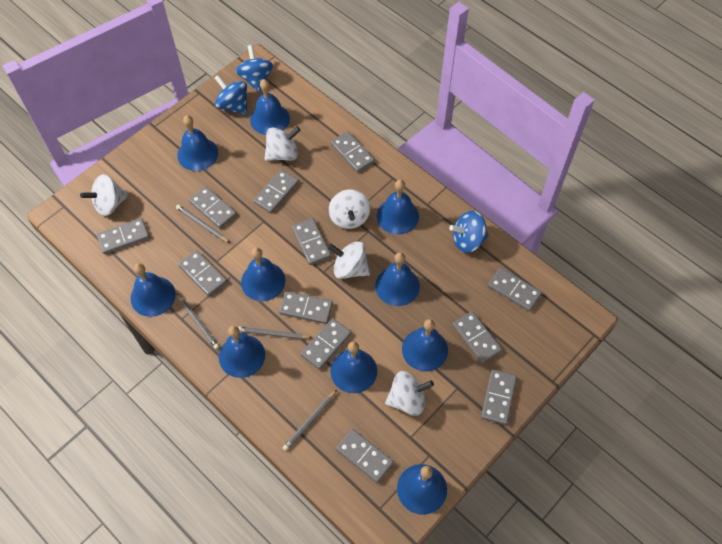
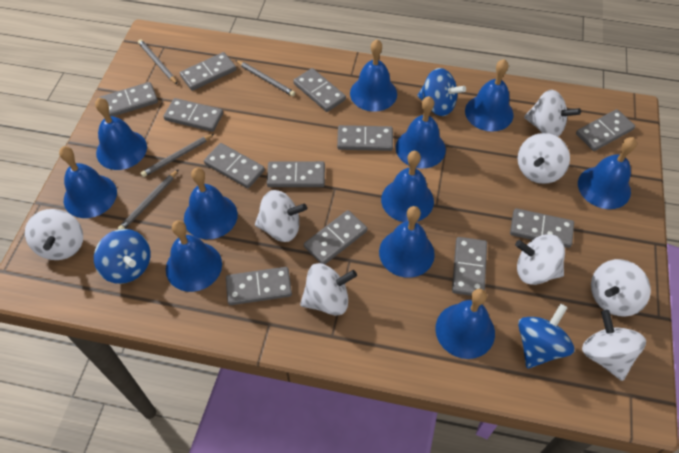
blue bell: [131,263,176,317] [177,115,218,171] [219,325,265,378] [241,247,286,301] [250,79,290,135] [330,341,377,393] [375,252,420,306] [377,180,419,235] [397,464,447,515] [402,319,448,371] = 10 -> [59,146,117,218] [95,98,147,170] [166,220,222,292] [184,168,238,239] [350,39,397,112] [379,206,435,278] [381,151,434,222] [396,96,446,169] [435,289,495,359] [465,59,514,132] [578,137,637,209] = 11
white spinning top: [80,174,128,216] [264,127,300,161] [328,241,370,279] [329,189,370,229] [385,371,434,416] = 5 -> [25,209,83,260] [255,190,307,242] [300,263,357,316] [515,234,565,285] [518,133,570,184] [524,90,581,137] [582,310,646,381] [591,259,651,317] = 8

